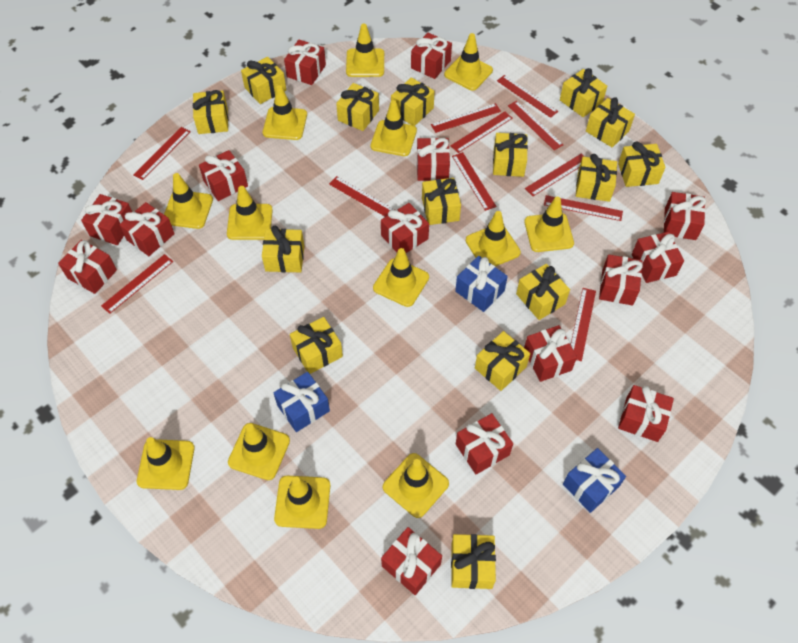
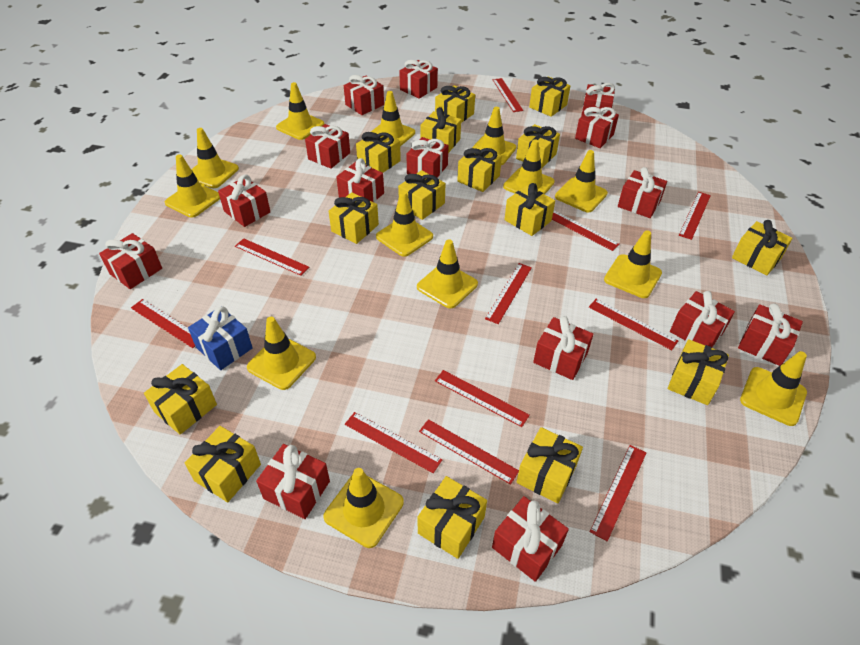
blue gift: [274,372,330,432] [455,256,508,312] [563,448,626,513] = 3 -> [188,306,253,370] = 1

